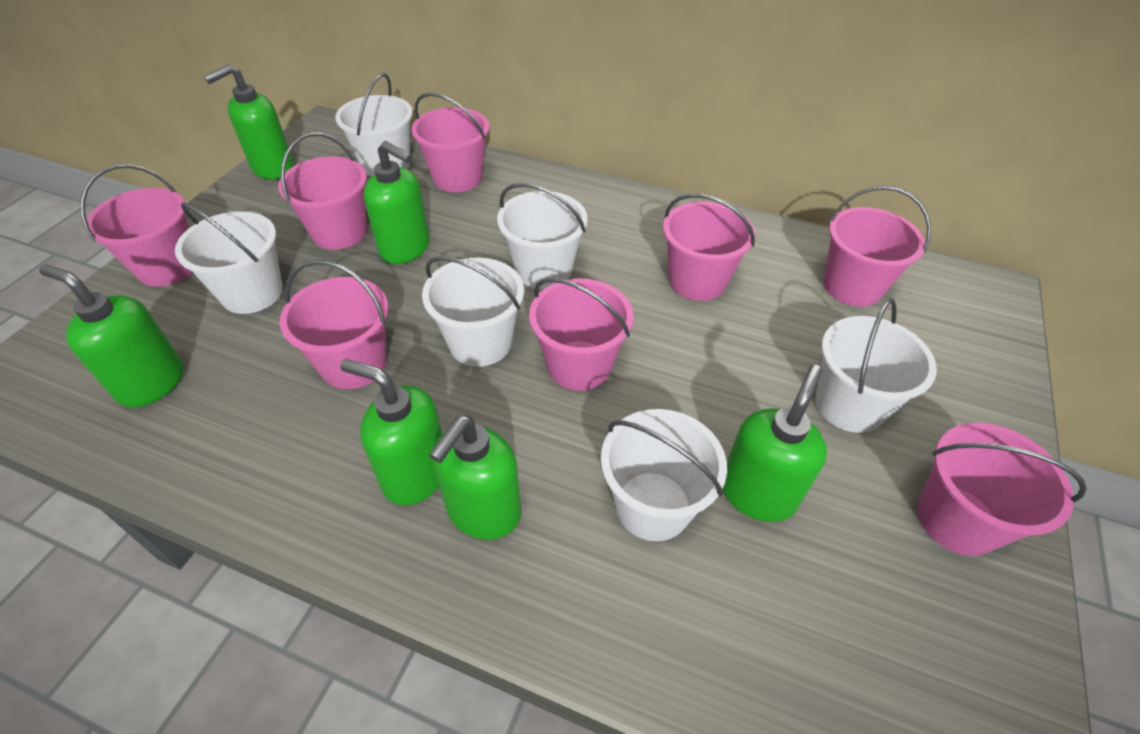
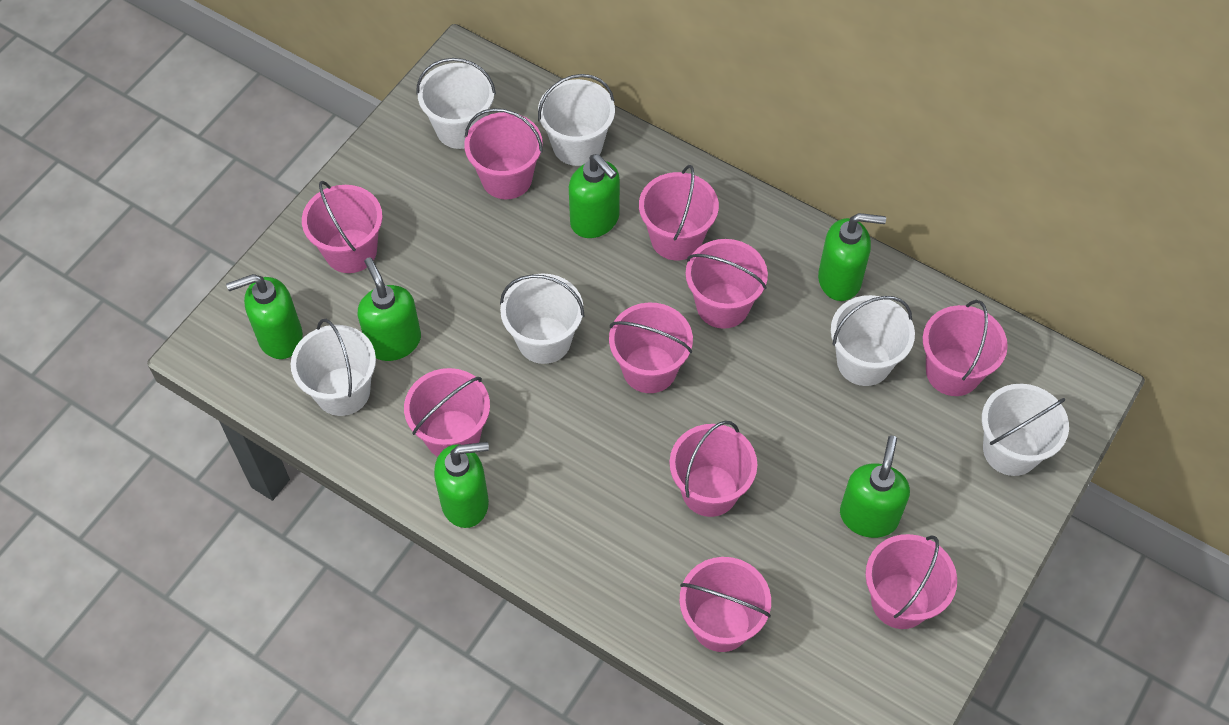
pink bucket: [80,164,193,287] [278,133,367,250] [280,260,388,389] [411,93,489,192] [529,278,634,391] [663,194,755,301] [824,186,931,307] [917,423,1087,556] = 8 -> [302,181,382,273] [404,368,490,457] [464,108,543,199] [609,303,693,393] [639,165,719,260] [670,421,757,517] [679,557,771,652] [686,239,768,329] [865,534,957,629] [923,300,1008,396] = 10

